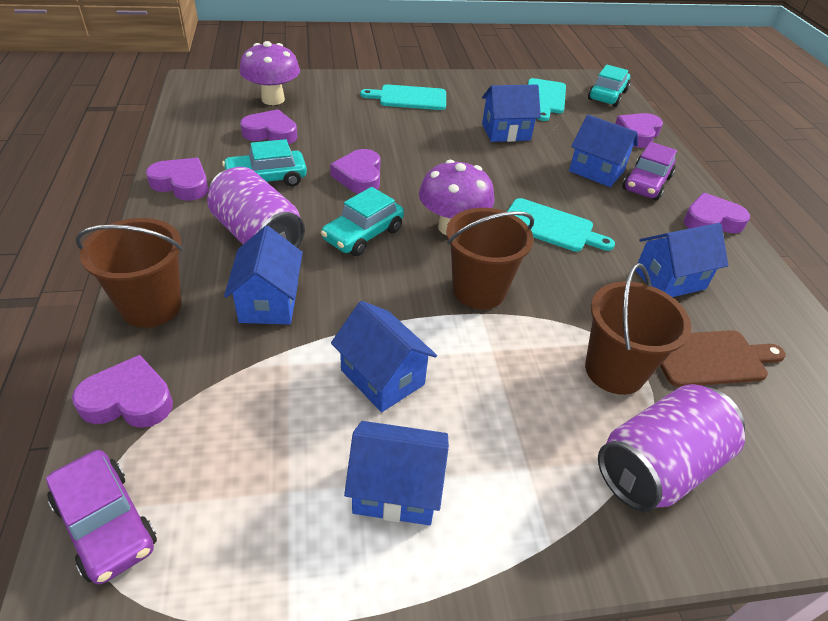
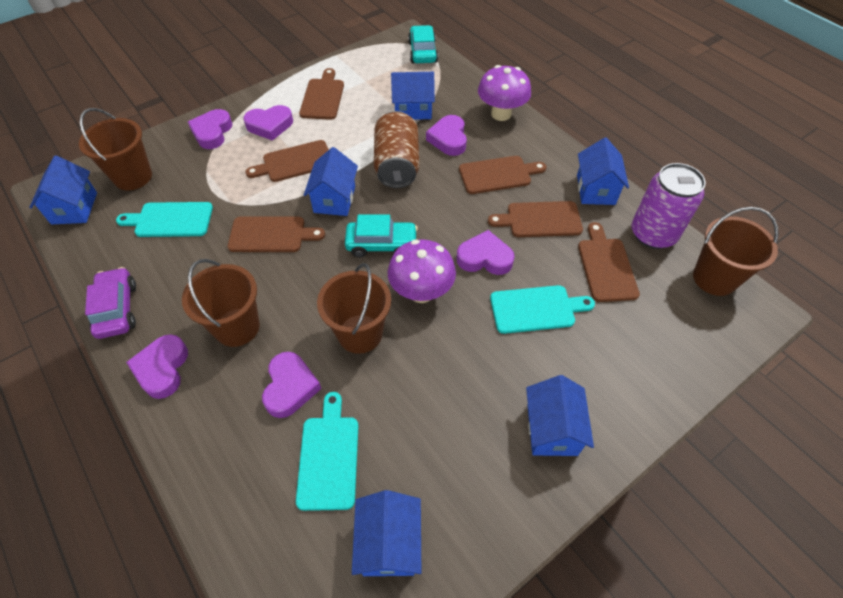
brown bucket: [76,218,183,328] [446,208,534,309] [585,263,692,395] = 3 -> [79,108,152,190] [182,259,260,347] [317,263,391,354] [693,207,779,296] = 4
brown can: none = 0 -> [374,111,419,188] = 1
brown cutting board: [660,330,786,387] = 1 -> [228,216,325,252] [245,140,329,182] [299,68,344,120] [459,156,547,194] [488,201,583,237] [578,222,640,302] = 6
purple can: [207,167,305,248] [598,384,745,512] = 2 -> [632,163,706,249] = 1
purple car: [46,450,157,584] [622,142,677,201] = 2 -> [85,267,136,339] = 1
turquoise car: [222,139,307,187] [321,187,404,256] [588,65,630,107] = 3 -> [345,214,418,258] [408,25,438,64] = 2

